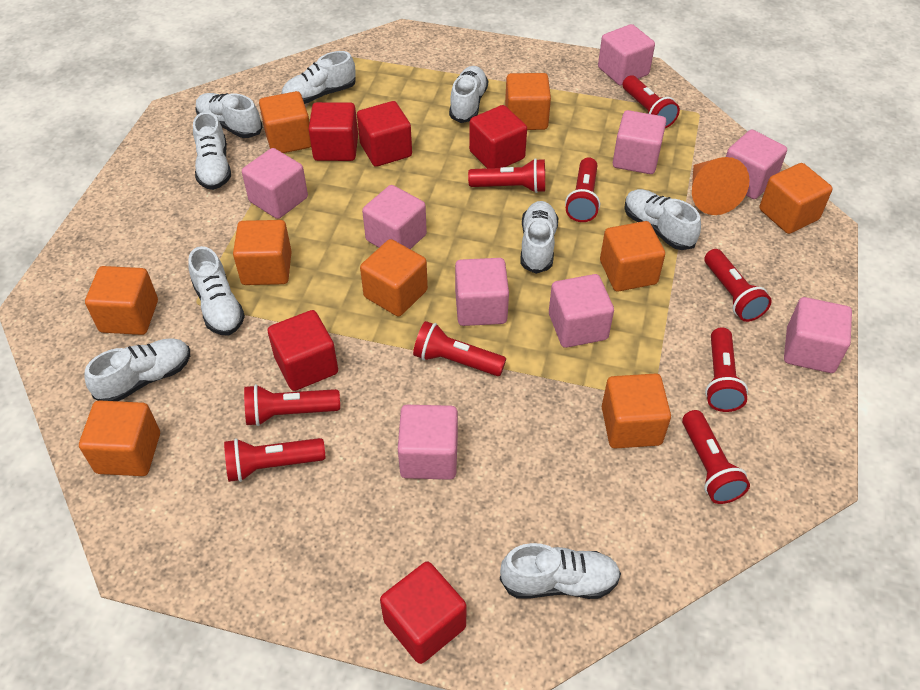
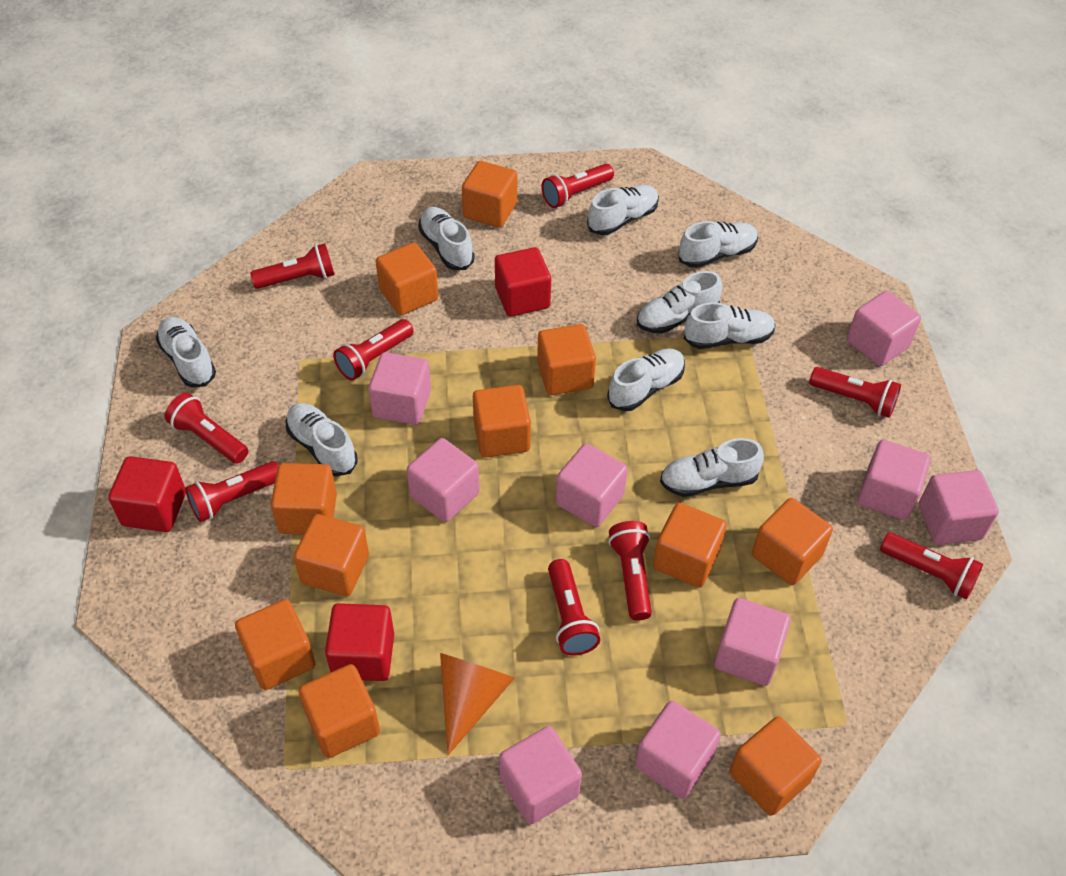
orange cube: [79,400,160,476] [85,266,158,335] [233,220,292,285] [259,91,311,153] [360,239,428,317] [505,73,551,130] [600,221,665,292] [602,373,671,449] [759,163,833,234] = 9 -> [235,599,315,690] [271,463,337,534] [294,514,369,596] [299,664,380,758] [376,243,438,315] [462,161,517,228] [473,385,531,458] [537,324,596,395] [653,503,727,588] [730,716,822,816] [752,498,833,585] = 11
red cube: [268,310,338,391] [308,102,358,161] [357,101,412,167] [380,561,467,664] [469,105,527,168] = 5 -> [108,456,186,532] [325,603,394,681] [495,247,551,317] = 3

